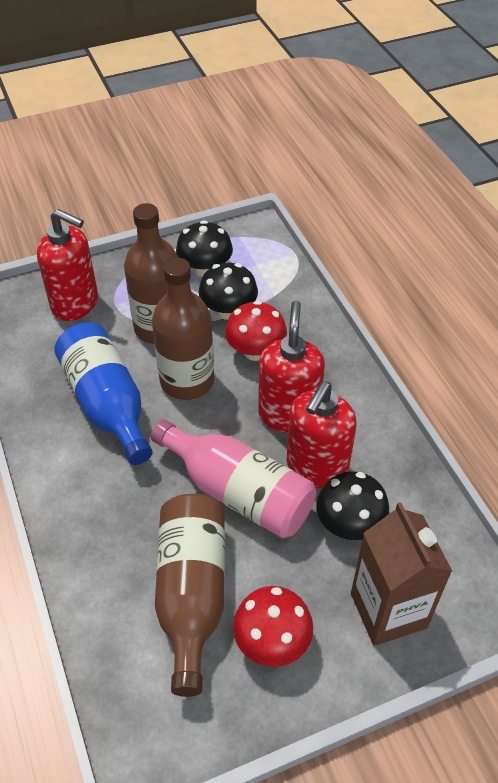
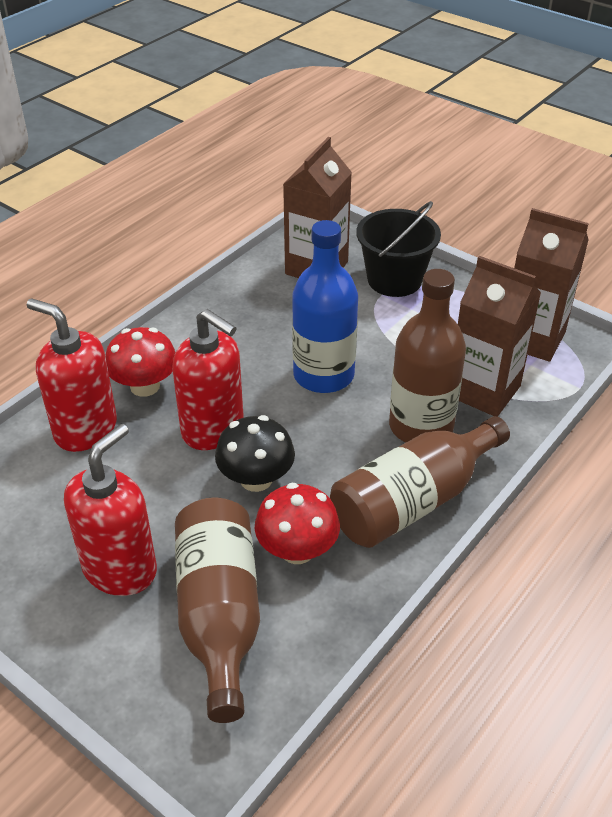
black bucket: none = 0 -> [356,201,441,297] = 1
black mushroom: [176,220,233,277] [199,263,258,320] [316,471,389,540] = 3 -> [215,415,295,492] = 1
brown carton: [351,502,452,646] = 1 -> [283,137,352,278] [458,256,541,417] [514,208,589,362] = 3
pink bottle: [151,419,316,539] = 1 -> none = 0

